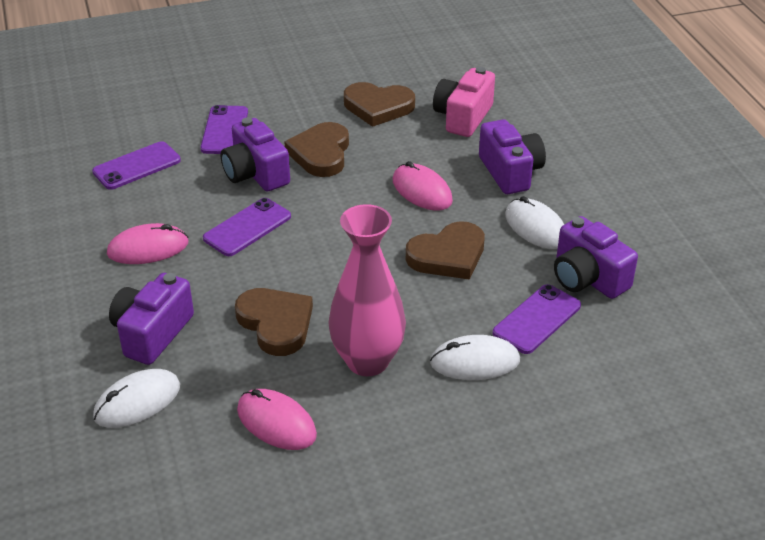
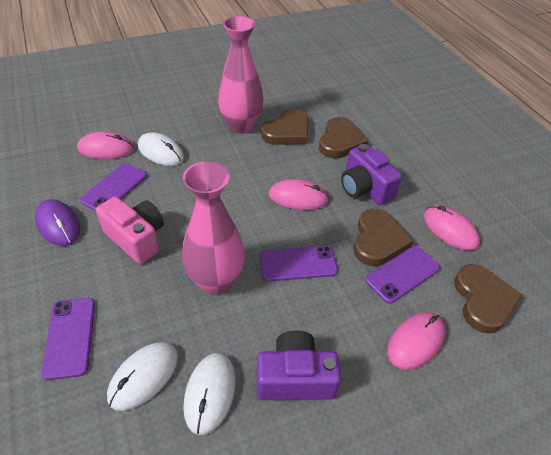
pink mouse: [107,223,188,264] [237,389,317,450] [393,161,453,211] = 3 -> [77,132,134,159] [269,179,329,210] [387,312,446,370] [423,206,480,250] = 4
pink vase: [328,204,406,376] = 1 -> [182,161,245,294] [218,16,263,134] = 2
purple camera: [109,273,194,365] [221,117,290,191] [479,119,546,194] [554,216,638,299] = 4 -> [257,330,341,400] [341,144,402,205] = 2
purple mouse: none = 0 -> [35,200,80,246] = 1

